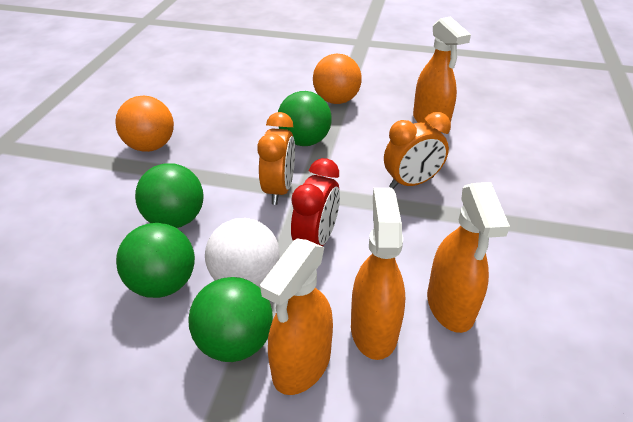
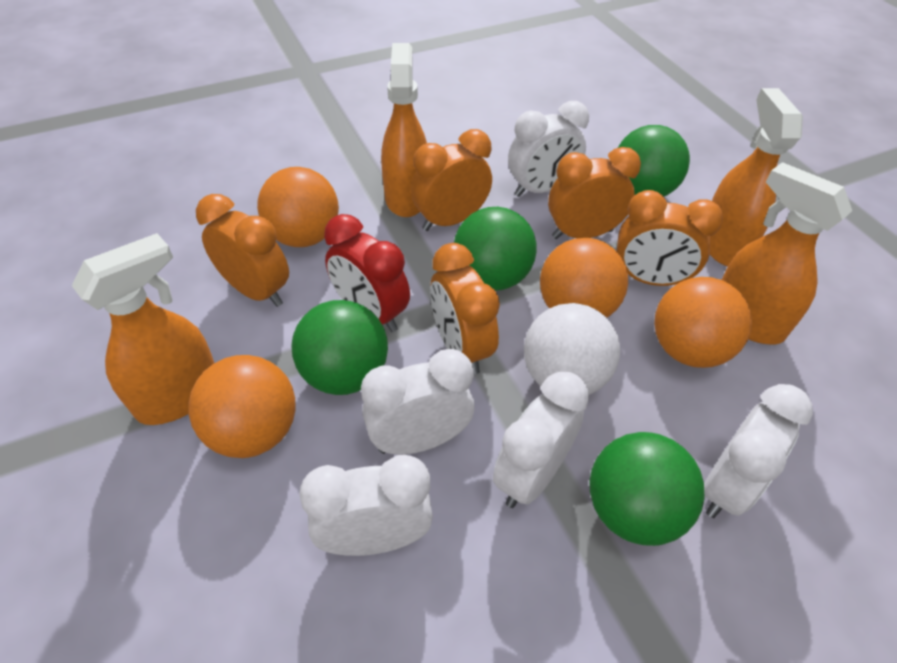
orange ball: [115,96,174,152] [313,54,362,104] = 2 -> [188,355,295,458] [257,167,339,247] [540,238,628,318] [654,277,752,368] = 4
orange clock: [257,112,295,205] [384,112,451,189] = 2 -> [196,194,289,307] [411,129,492,231] [430,243,500,374] [548,147,641,239] [617,190,723,286] = 5
white clock: none = 0 -> [299,455,433,556] [361,349,474,455] [493,372,589,508] [508,101,589,197] [704,384,813,518] = 5

